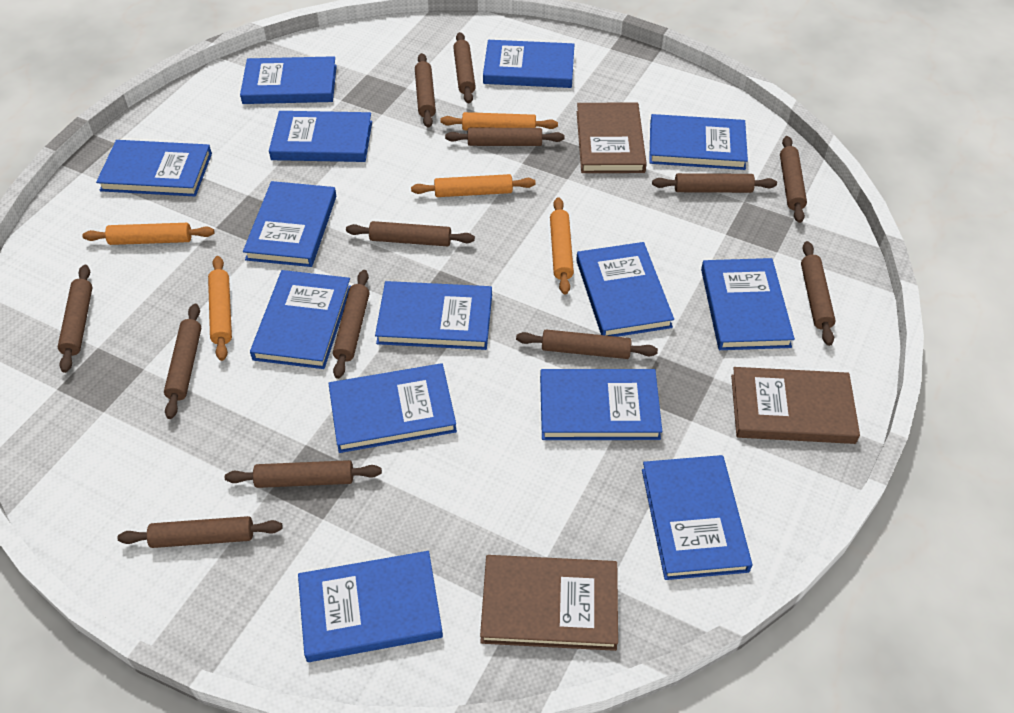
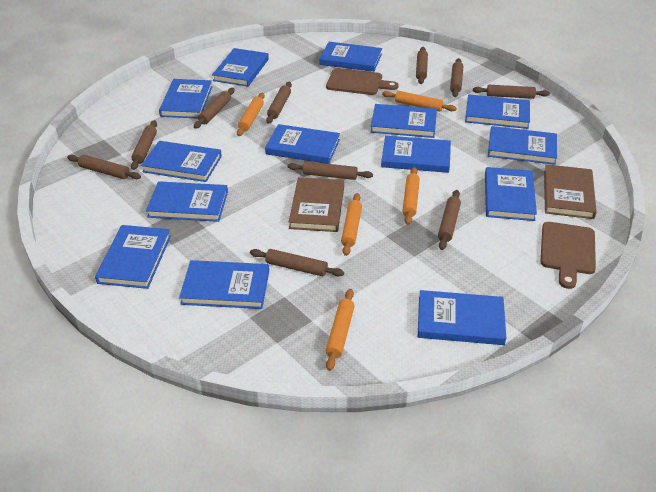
brown book: [480,555,618,651] [577,102,647,173] [731,367,860,444] = 3 -> [289,177,344,232] [544,164,597,219] = 2
brown cutting board: none = 0 -> [326,68,399,95] [541,222,596,289] = 2
brown rolling pin: [58,265,92,373] [118,516,283,548] [164,304,201,419] [225,460,382,488] [333,270,370,379] [346,221,475,246] [415,53,436,128] [445,128,565,146] [453,32,476,104] [516,329,658,359] [652,173,777,193] [780,136,807,223] [801,241,836,346] = 13 -> [67,155,141,179] [131,120,157,170] [194,88,234,129] [250,249,344,276] [266,82,292,124] [287,161,373,180] [416,47,428,84] [438,190,461,250] [450,58,463,97] [473,85,550,99] = 10

